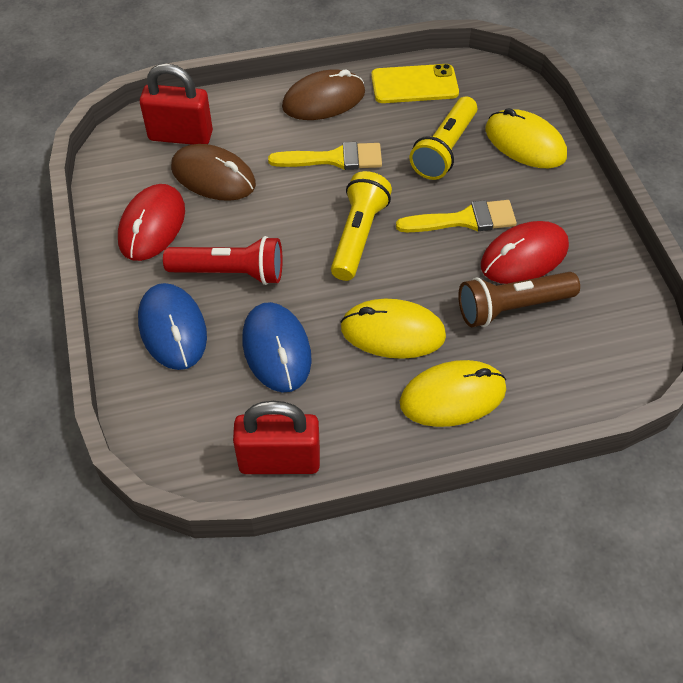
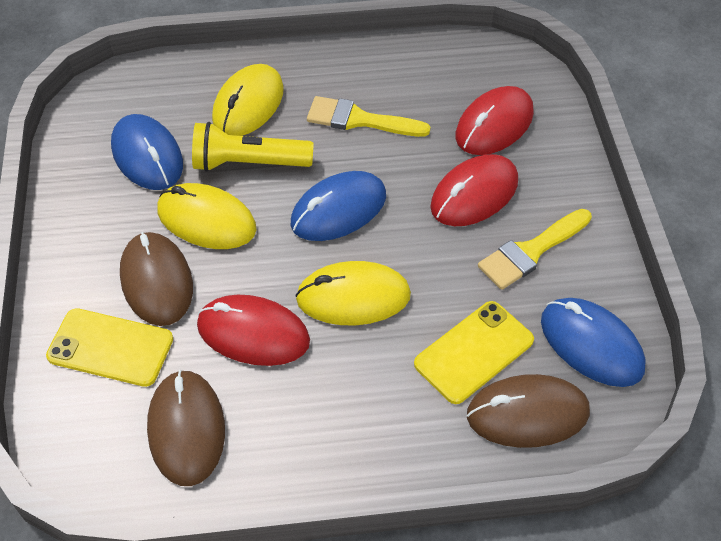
blue mouse: [138,283,207,370] [242,302,312,393] = 2 -> [111,114,183,190] [291,171,386,241] [541,298,646,387] = 3
brown flashlight: [458,272,580,327] = 1 -> none = 0
brown mouse: [171,144,256,201] [282,69,365,120] = 2 -> [120,232,193,326] [147,370,225,486] [467,374,590,448] = 3
red flashlight: [163,236,283,285] = 1 -> none = 0
red mouse: [118,184,185,261] [481,221,569,284] = 2 -> [197,295,310,366] [430,154,518,226] [456,86,534,155] = 3
red padlock: [140,63,213,145] [233,401,320,474] = 2 -> none = 0
yellow flashlight: [331,171,392,281] [410,97,477,180] = 2 -> [192,122,314,172] = 1
yellow phone: [371,64,459,103] = 1 -> [46,308,173,387] [414,301,534,404] = 2

